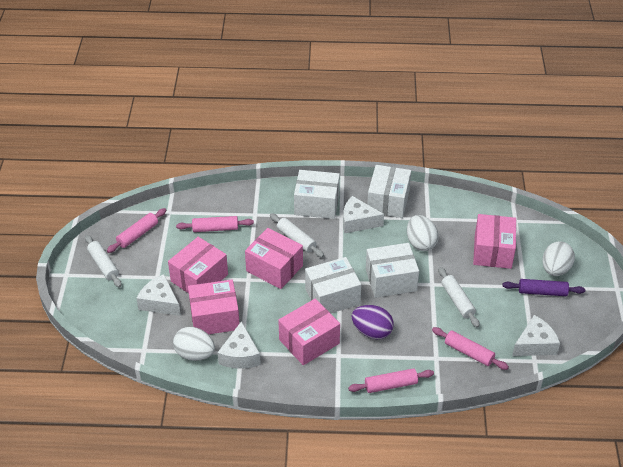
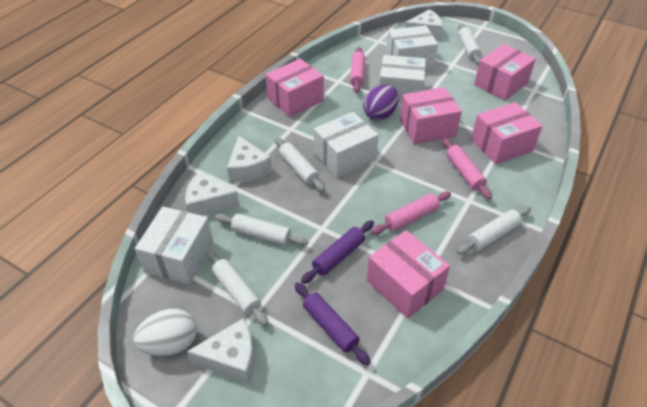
pink rolling pin: [107,208,167,253] [176,216,254,232] [348,368,434,393] [432,327,509,370] = 4 -> [350,47,365,93] [372,191,451,234] [443,138,492,200] = 3
purple rolling pin: [502,279,585,296] = 1 -> [295,283,371,365] [301,220,374,284] = 2
white egg: [173,327,215,361] [407,215,439,251] [542,241,575,276] = 3 -> [133,309,197,357] = 1
white rolling pin: [85,235,122,287] [270,213,324,258] [438,267,480,327] = 3 -> [207,250,268,326] [215,214,308,246] [274,137,325,192] [457,206,531,254] [458,24,481,65] = 5

